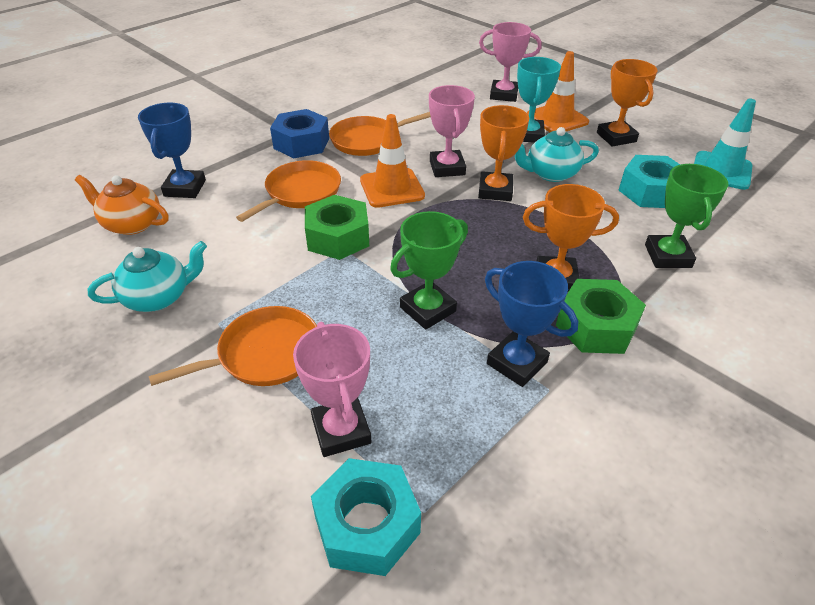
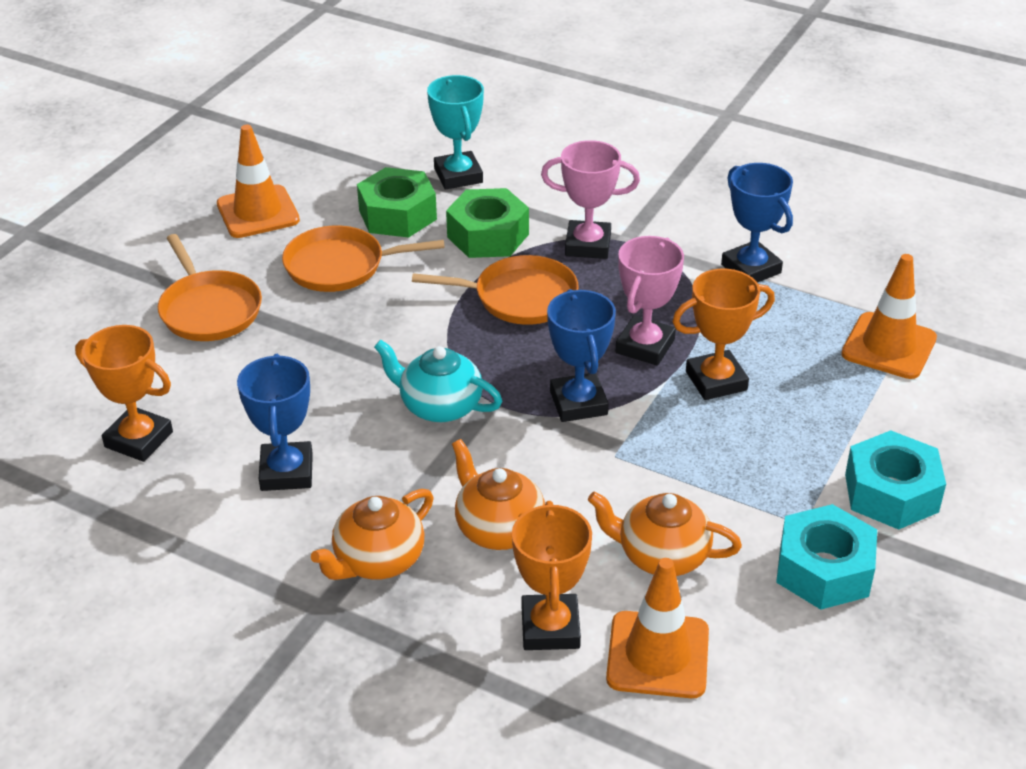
blue nut: [270,109,329,158] = 1 -> none = 0
blue trophy: [138,103,206,198] [485,261,578,387] = 2 -> [237,354,313,491] [547,289,616,422] [721,163,793,283] = 3
green trophy: [390,211,468,330] [645,164,728,268] = 2 -> none = 0
orange teapot: [75,175,168,235] = 1 -> [311,489,434,580] [452,439,545,550] [588,491,742,576] = 3
orange traffic cone: [360,114,425,208] [527,51,589,132] = 2 -> [217,125,300,238] [606,558,709,698] [841,254,937,379] = 3
pink trophy: [293,322,371,457] [429,85,475,177] [479,22,542,102] = 3 -> [541,140,640,259] [615,236,684,366] = 2
turquoise teapot: [88,241,207,312] [515,127,599,182] = 2 -> [374,340,502,422] = 1
turquoise traffic cone: [694,99,756,190] = 1 -> none = 0

